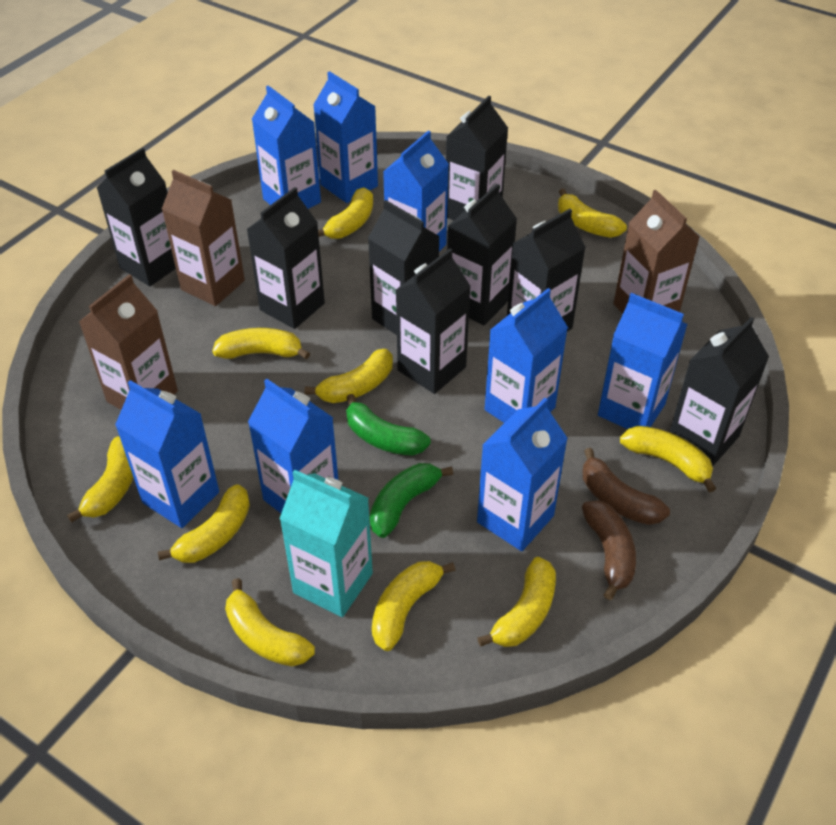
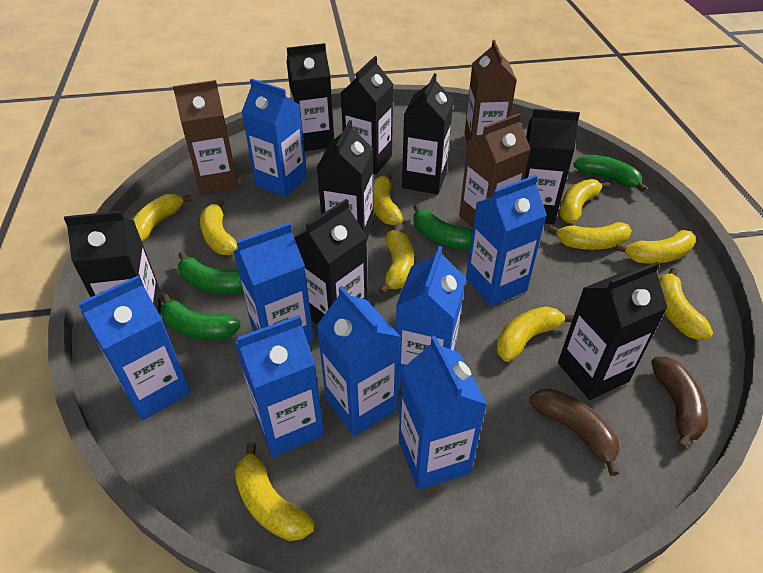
green banana: [346,394,431,456] [370,463,453,538] = 2 -> [160,294,241,340] [178,252,243,294] [413,204,473,249] [573,155,647,192] = 4
turquoise carton: [279,470,373,617] = 1 -> none = 0

